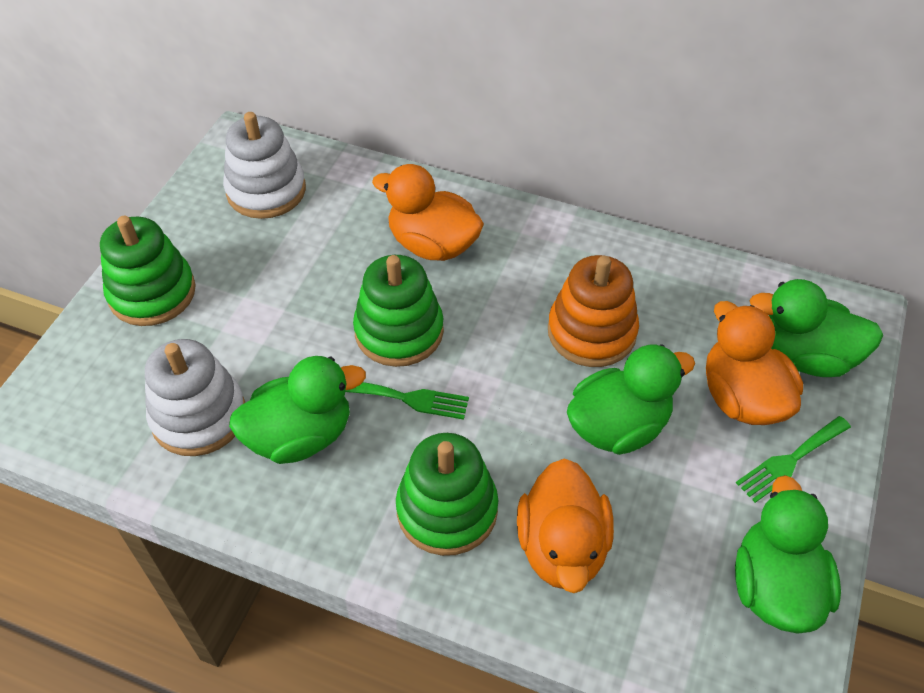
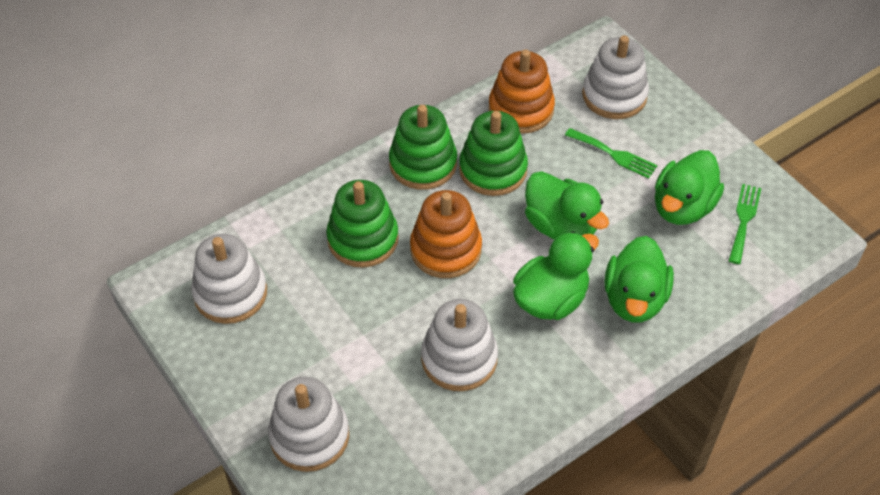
orange duck: [372,164,484,261] [517,458,614,593] [706,301,803,425] = 3 -> none = 0
orange stacking toy: [548,255,639,367] = 1 -> [410,190,482,278] [489,49,555,134] = 2
white stacking toy: [145,339,245,456] [223,112,306,219] = 2 -> [191,234,267,324] [268,377,349,472] [421,299,498,391] [582,35,649,119] = 4

